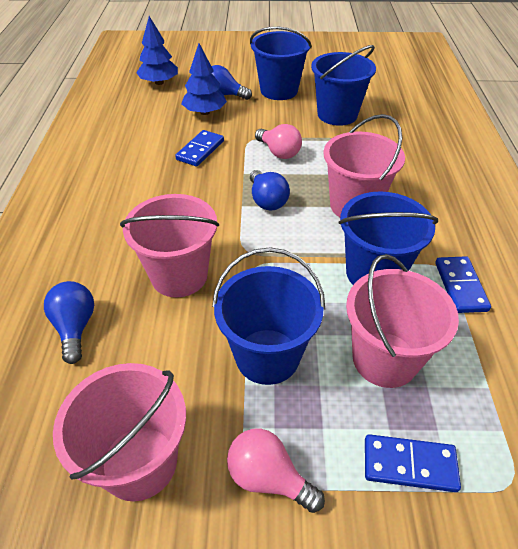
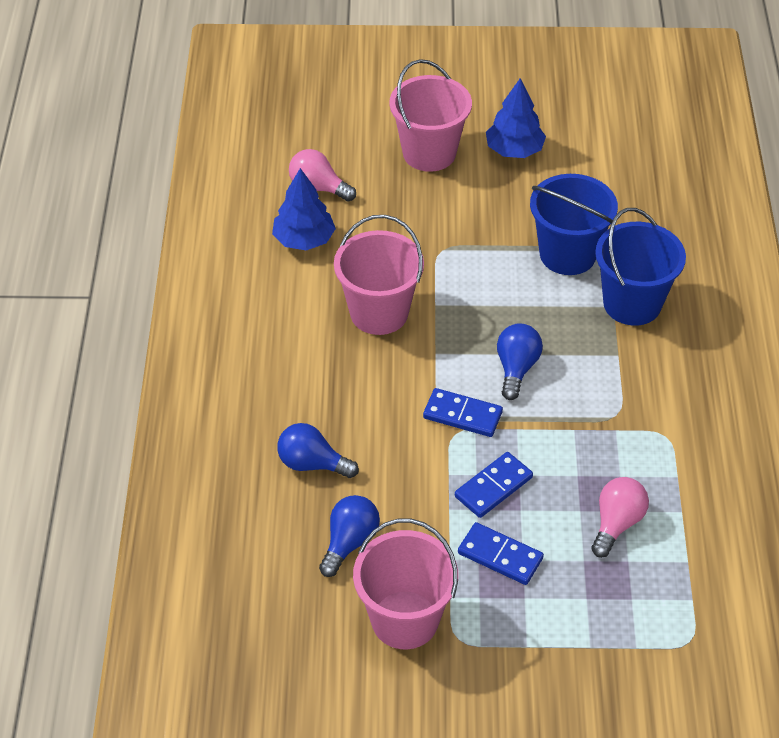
blue bucket: [212,247,325,385] [250,27,312,100] [311,45,376,126] [339,192,438,285] = 4 -> [530,174,618,275] [595,208,686,326] = 2
pink bucket: [53,363,186,501] [120,194,219,297] [323,114,405,217] [346,254,459,388] = 4 -> [334,215,424,335] [353,519,458,649] [389,59,472,172] = 3

